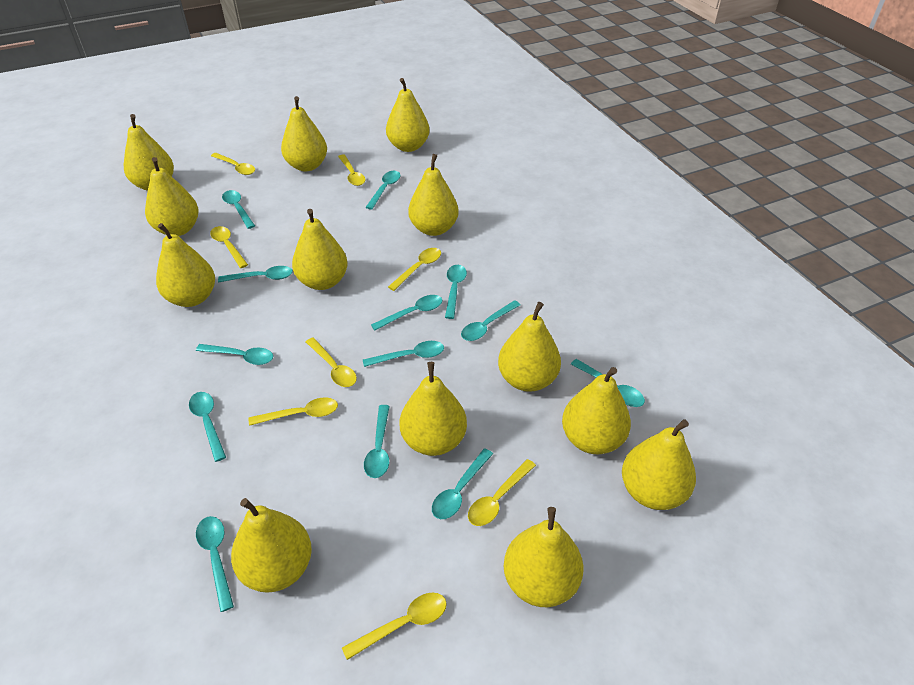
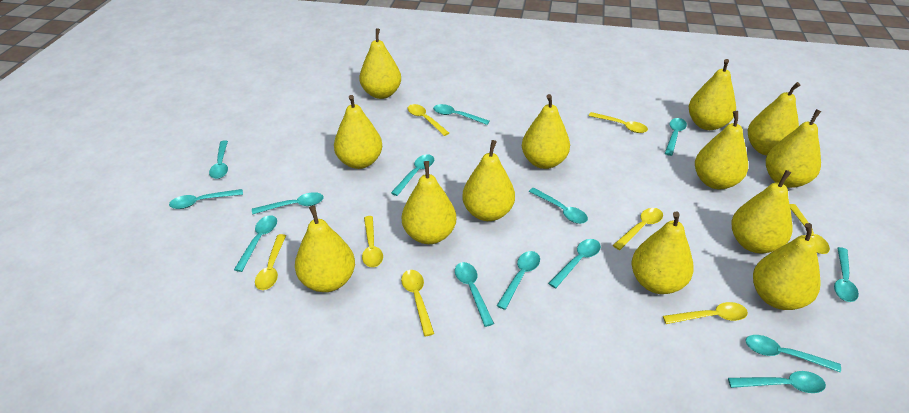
turquoise spoon: [189,392,226,462] [196,344,273,365] [196,516,234,612] [218,266,293,282] [222,190,255,229] [363,341,444,367] [364,405,390,478] [366,171,401,209] [371,295,442,331] [432,448,493,519] [445,265,467,319] [461,300,520,341] [571,359,645,407] = 13 -> [169,189,243,209] [209,140,228,179] [234,215,277,272] [252,192,324,214] [391,154,434,196] [433,104,490,125] [455,262,494,327] [497,251,540,310] [529,188,588,224] [548,239,601,288] [665,118,687,156] [728,371,826,393] [745,335,841,373] [834,247,859,302] = 14

